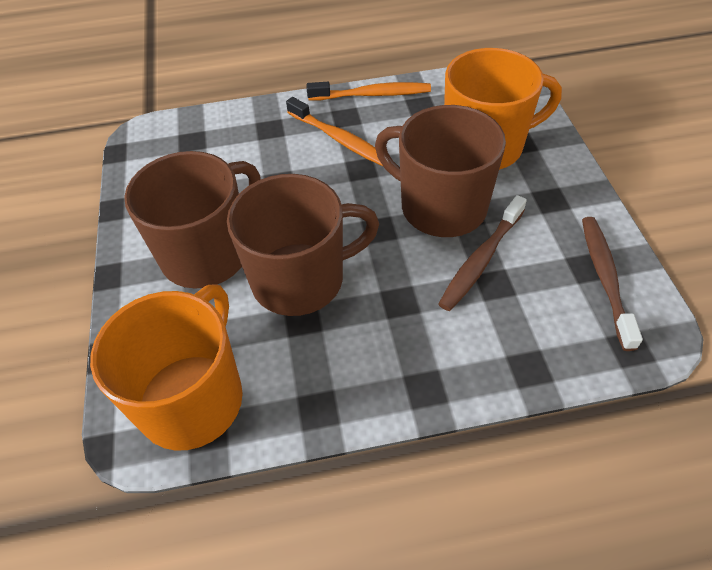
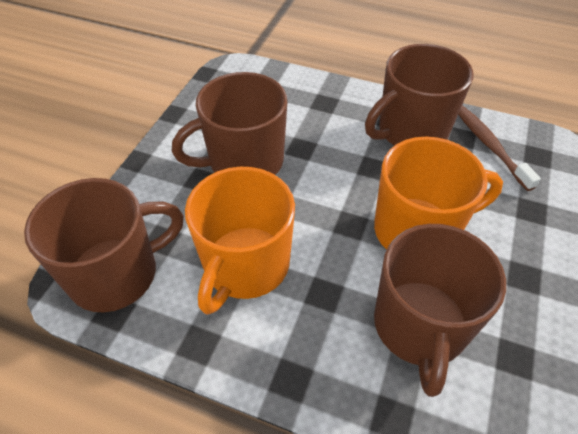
brown mug: [124,151,261,289] [227,174,379,316] [375,105,506,237] = 3 -> [24,178,184,313] [172,72,287,175] [365,44,473,146] [374,224,506,397] = 4
brown toothbrush: [438,195,527,311] [582,217,643,351] = 2 -> [458,106,541,191] = 1
orange toothbrush: [286,97,383,166] [307,82,431,101] = 2 -> none = 0

